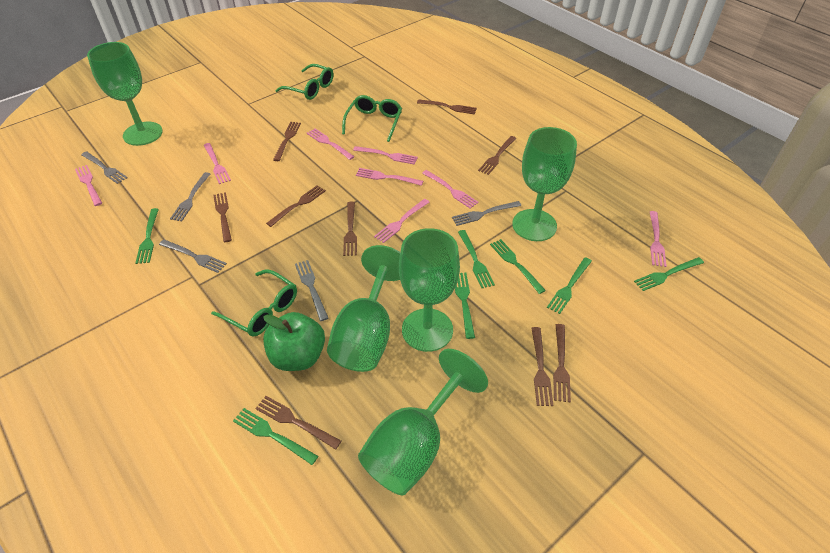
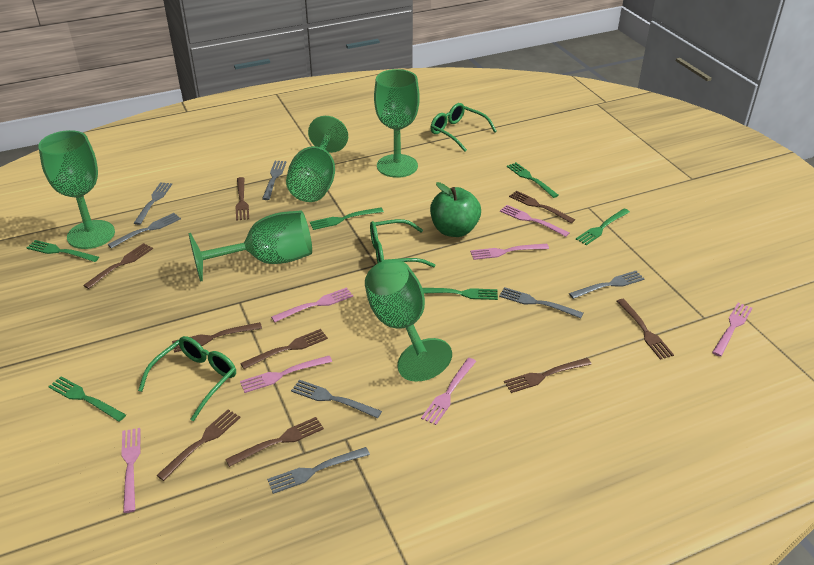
green fork: [135,208,159,264] [233,408,318,465] [455,273,475,339] [458,230,495,288] [490,239,546,294] [547,257,592,314] [634,257,704,291] = 7 -> [27,240,99,262] [48,376,126,422] [310,207,384,230] [422,288,498,300] [507,162,559,198] [576,209,630,245] = 6
grey fork: [81,151,128,184] [159,240,227,273] [170,172,210,221] [295,260,328,321] [452,201,521,226] = 5 -> [107,213,181,248] [134,182,172,225] [262,161,286,200] [267,447,370,494] [291,380,382,418] [499,287,583,318] [569,271,644,299] = 7
pink fork: [75,165,102,206] [204,143,231,184] [307,128,355,160] [353,146,418,165] [356,168,423,186] [374,199,429,243] [422,170,479,209] [650,211,667,267] = 8 -> [121,428,141,513] [240,356,332,393] [271,287,353,322] [421,358,476,425] [470,244,549,260] [500,205,569,237] [712,303,752,357] = 7

